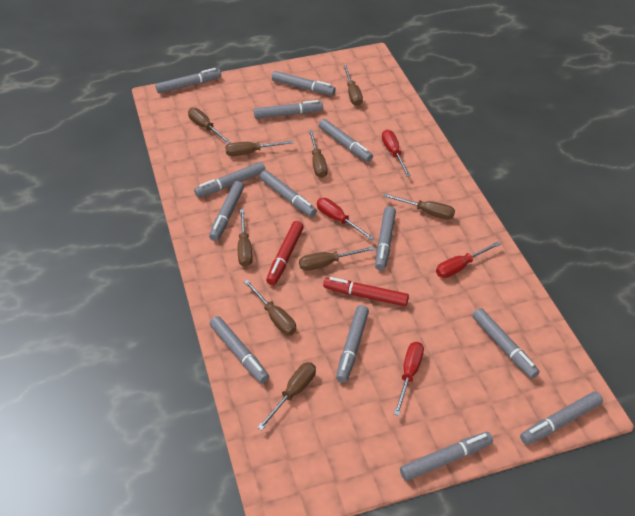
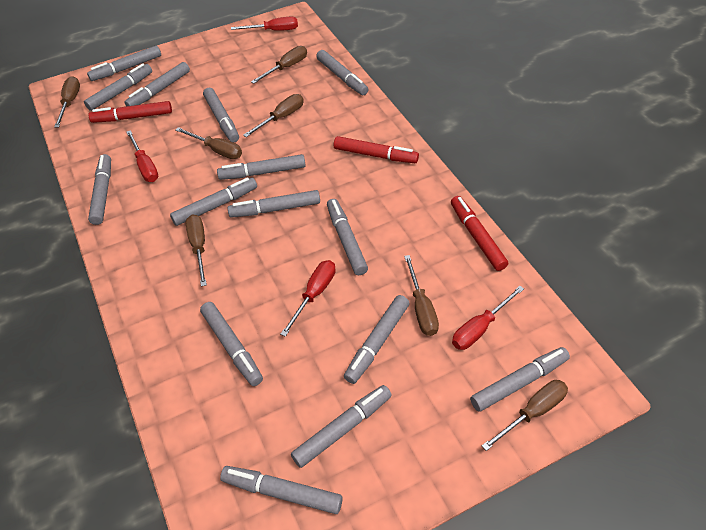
brown screwdriver: [188,108,231,144] [225,140,293,156] [238,209,253,267] [244,280,296,335] [257,362,316,430] [299,246,375,271] [309,130,328,178] [343,65,363,106] [383,194,455,220] = 9 -> [54,76,80,128] [176,127,242,159] [186,214,207,286] [243,94,304,137] [251,46,307,84] [404,255,439,336] [482,380,568,451] = 7
grey marker: [155,68,221,93] [194,162,265,197] [209,181,244,241] [210,316,269,383] [254,100,323,119] [259,170,317,217] [272,71,336,95] [319,119,373,162] [336,305,369,383] [375,206,396,271] [400,432,493,481] [472,308,540,379] [520,391,603,445] = 13 -> [84,63,152,111] [87,46,161,81] [88,154,111,225] [124,62,190,107] [170,177,257,226] [200,302,263,386] [203,88,239,143] [217,154,306,180] [220,466,343,514] [227,190,320,218] [291,385,392,468] [316,50,369,95] [327,199,368,275] [344,295,410,384] [470,347,570,412] = 15
red marker: [266,221,304,285] [323,277,409,306] = 2 -> [89,101,172,123] [334,136,419,163] [451,196,508,271] = 3

